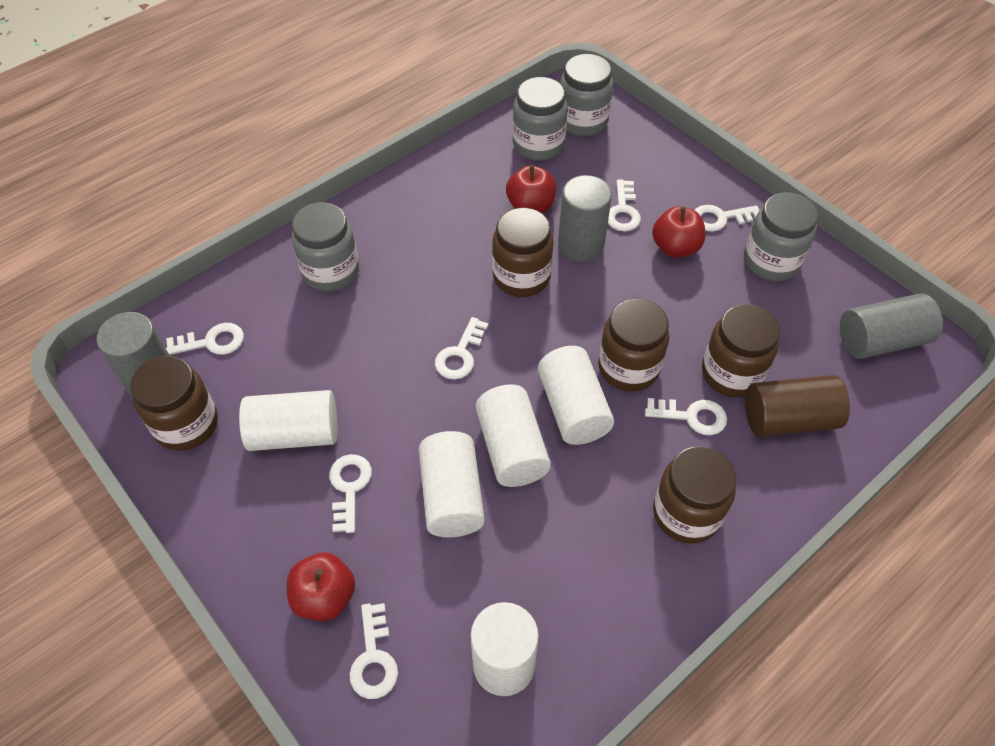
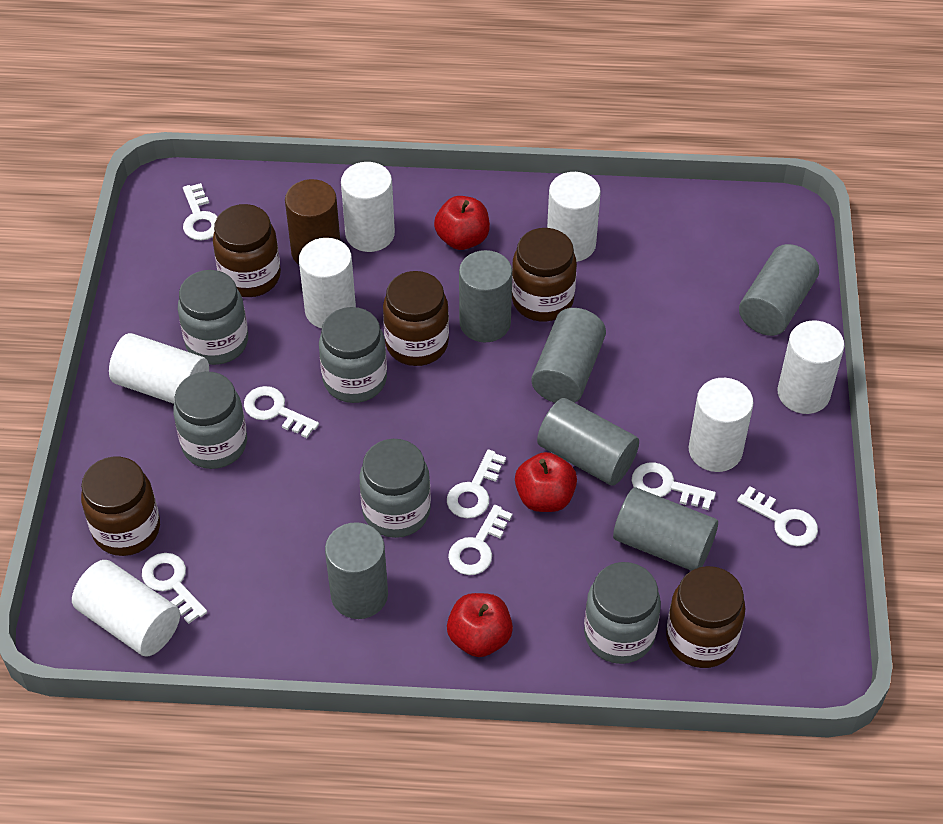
grey cylinder: [97,312,170,398] [558,175,612,262] [840,293,943,359] = 3 -> [325,522,388,619] [459,250,512,342] [531,308,606,403] [537,398,639,485] [613,488,718,571] [739,244,819,336] = 6
grey jar: [292,202,359,292] [512,77,568,161] [560,54,613,137] [744,192,818,281] = 4 -> [173,371,247,469] [178,270,248,365] [319,307,387,403] [359,439,431,538] [584,562,661,664] = 5
white cylinder: [239,390,337,451] [419,431,485,537] [470,602,539,696] [476,384,551,487] [538,346,614,445] = 5 -> [72,560,180,657] [109,333,209,404] [299,238,356,328] [341,162,395,252] [547,172,601,262] [688,378,754,472] [777,320,844,414] = 7

